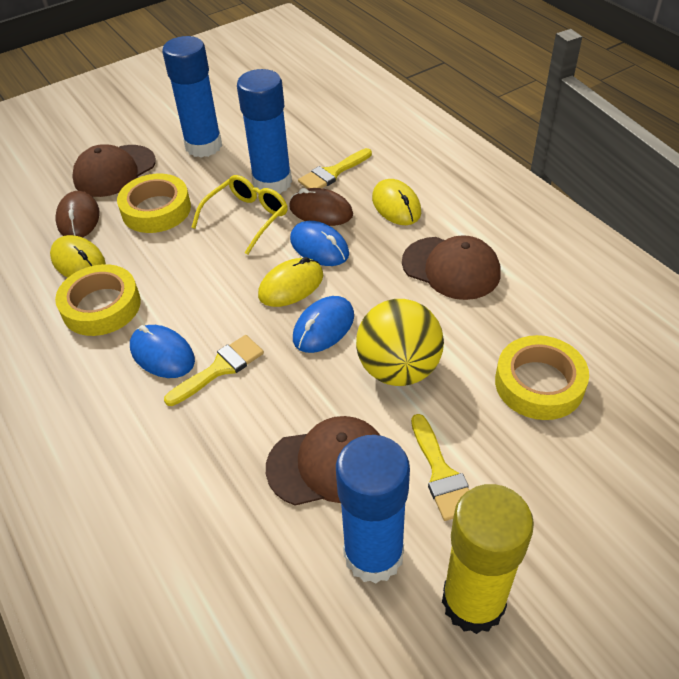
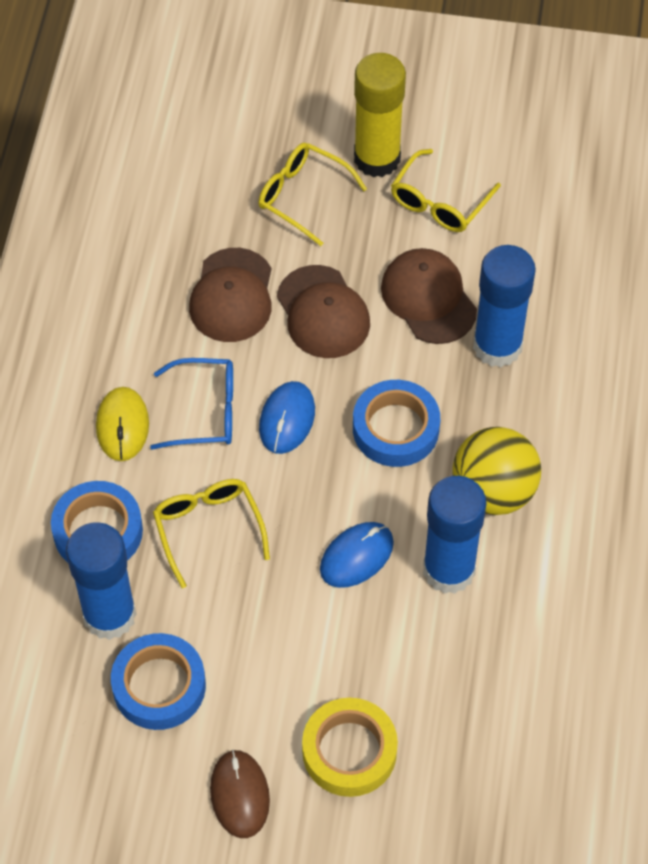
blue glasses: none = 0 -> [150,358,233,450] = 1
blue mouse: [130,325,195,378] [290,221,349,266] [293,296,354,353] = 3 -> [259,381,315,454] [320,522,394,588] = 2
blue tape: none = 0 -> [51,481,143,562] [111,633,206,730] [353,380,440,467] = 3
brown mouse: [56,191,100,238] [289,188,353,226] = 2 -> [210,750,270,838] = 1
yellow brush: [164,335,264,406] [298,148,372,189] [411,414,469,521] = 3 -> none = 0
yellow glasses: [191,175,288,255] = 1 -> [153,479,270,588] [258,143,367,246] [391,149,501,232] = 3
yellow mouse: [50,235,106,277] [258,257,324,307] [372,179,421,225] = 3 -> [96,387,149,461] = 1
yellow tape: [55,264,141,336] [117,174,191,233] [495,335,589,420] = 3 -> [302,698,398,797] = 1

